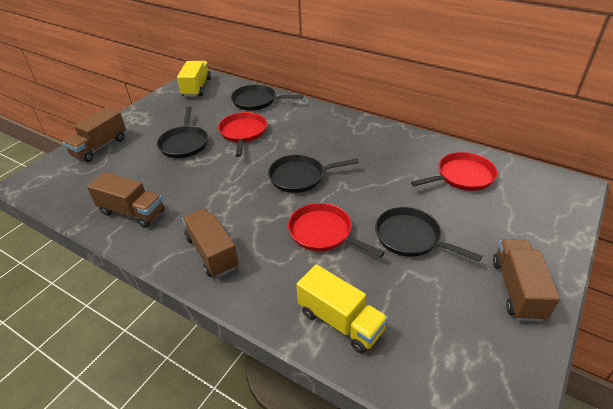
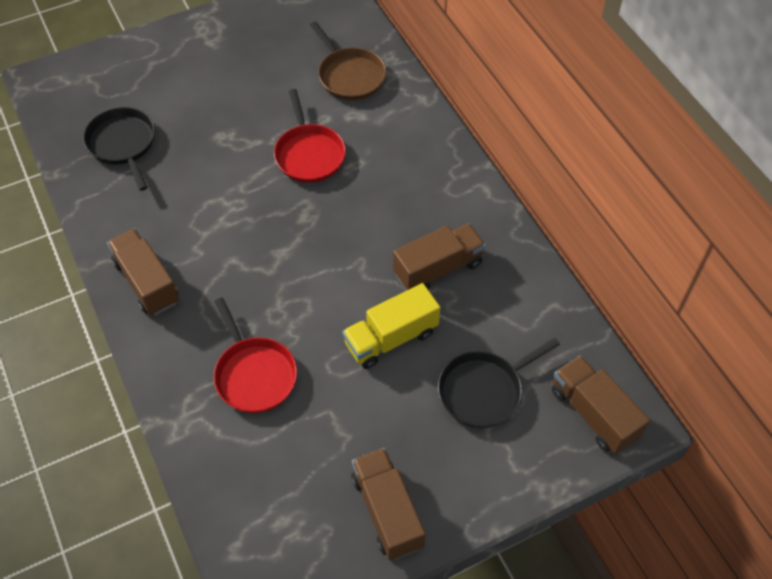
black pan: [157,106,208,158] [231,84,303,111] [268,154,359,193] [375,207,482,262] = 4 -> [83,107,155,191] [438,338,560,428] = 2
brown pan: none = 0 -> [310,21,386,100] = 1
red pan: [218,112,267,157] [288,203,385,257] [411,152,498,191] = 3 -> [214,298,297,413] [274,89,346,183] = 2
yellow truck: [177,61,211,97] [296,264,388,354] = 2 -> [342,283,440,369] = 1

